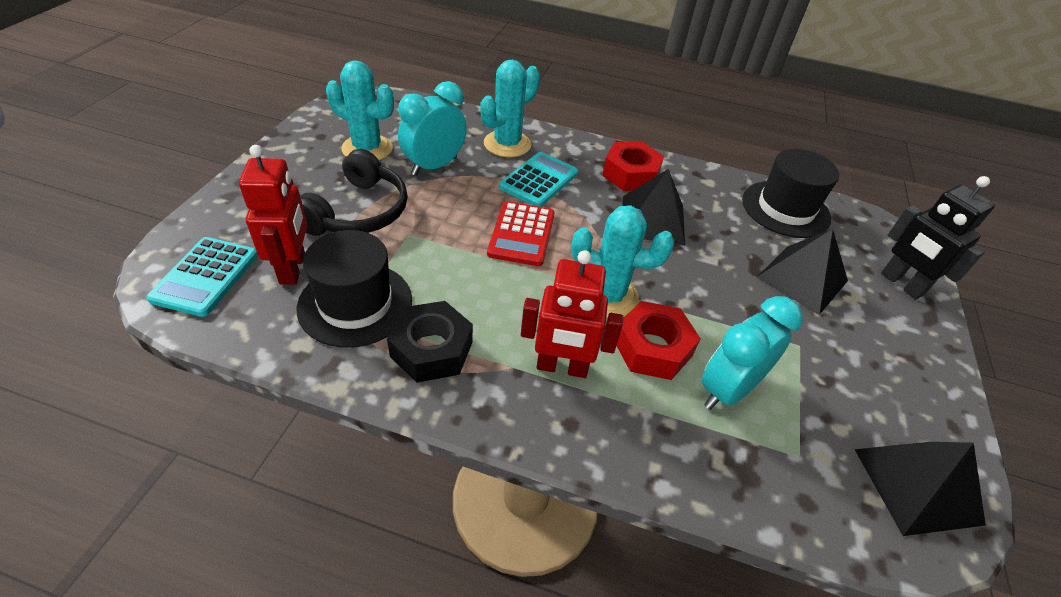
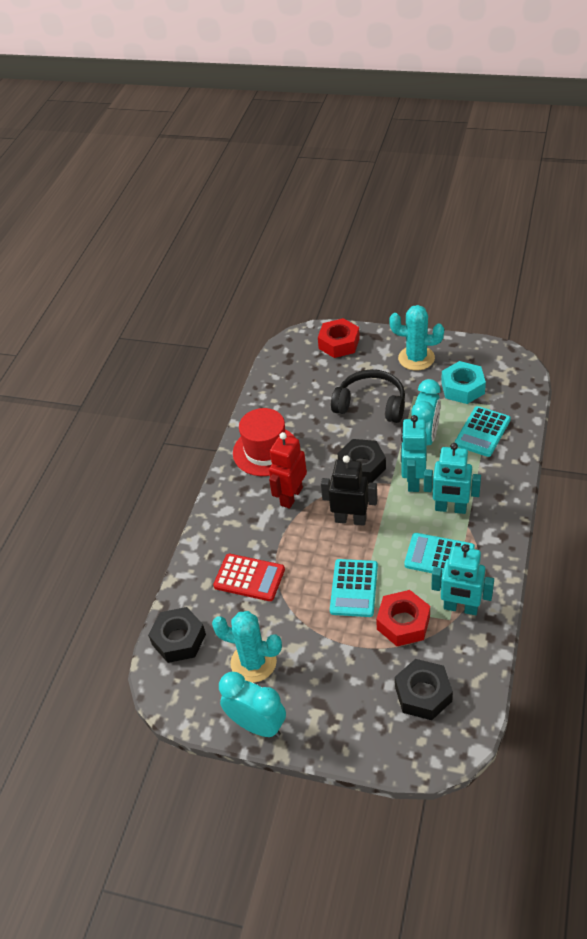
black hat: [297,230,412,348] [742,149,839,238] = 2 -> none = 0
black nut: [387,301,473,383] = 1 -> [148,607,206,663] [337,439,386,483] [395,659,453,720] = 3
black pyramid: [622,169,685,246] [757,229,848,315] [854,442,986,536] = 3 -> none = 0
red hat: none = 0 -> [233,408,295,476] = 1
red robot: [239,145,307,284] [521,250,623,378] = 2 -> [269,432,307,509] = 1
turquoise cactus: [326,61,394,160] [480,60,540,157] [571,205,674,318] = 3 -> [212,611,282,683] [389,305,444,370] = 2
turquoise calculator: [146,237,258,317] [499,152,578,207] = 2 -> [330,559,378,617] [404,533,475,574] [455,406,511,457] = 3
turquoise nut: none = 0 -> [441,361,486,404] = 1
turquoise robot: none = 0 -> [401,415,427,492] [424,443,481,514] [431,544,494,615] = 3

